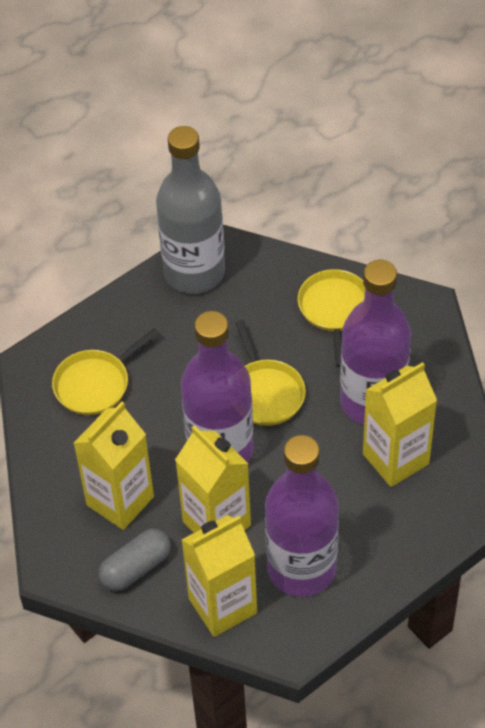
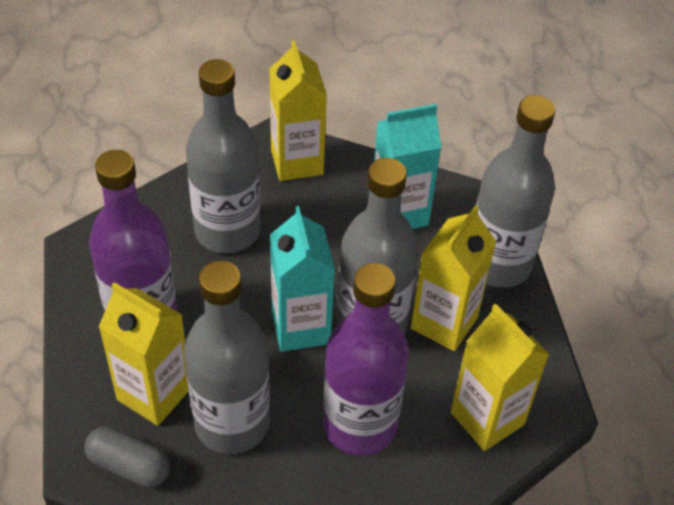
grey bottle: [156,126,225,294] = 1 -> [184,261,270,454] [186,59,261,253] [337,158,418,334] [476,95,555,288] = 4
purple bottle: [181,311,254,463] [265,435,339,597] [340,260,411,425] = 3 -> [89,150,178,312] [323,263,409,456] = 2
turquoise carton: none = 0 -> [270,206,335,352] [374,104,442,229] = 2
yellow pan: [52,328,159,415] [235,320,306,426] [298,269,365,367] = 3 -> none = 0

